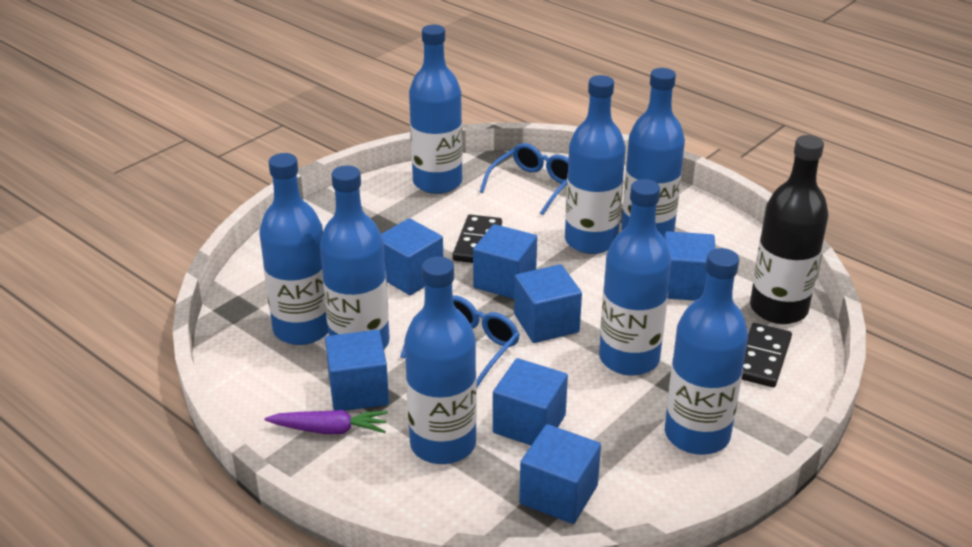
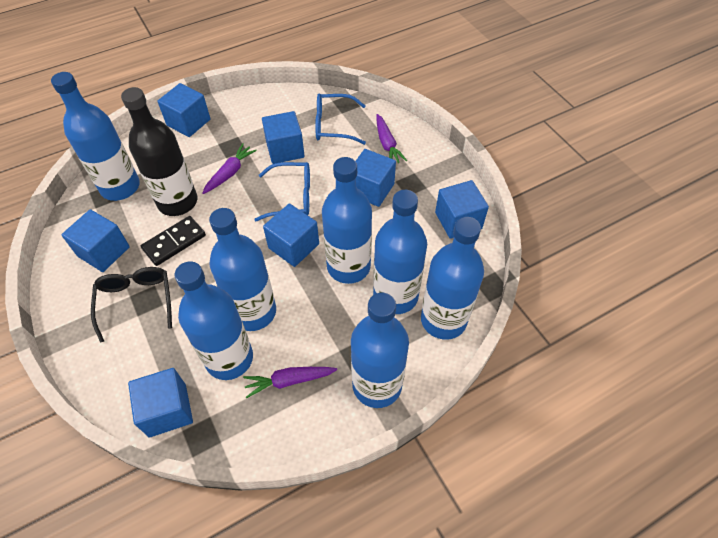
black domino: [453,214,502,263] [741,323,792,387] = 2 -> [141,216,206,266] = 1
black glasses: none = 0 -> [91,267,172,343] = 1
blue bottle: [259,153,329,345] [320,165,390,349] [404,256,477,464] [409,25,463,194] [565,75,626,254] [599,179,672,376] [621,68,685,237] [665,248,748,455] = 8 -> [51,72,140,201] [174,261,253,380] [209,208,276,331] [322,157,372,284] [351,293,409,408] [373,190,427,314] [421,217,484,340] = 7
purple carrot: [265,410,388,434] = 1 -> [202,143,257,194] [243,367,337,398] [376,114,407,163] = 3

